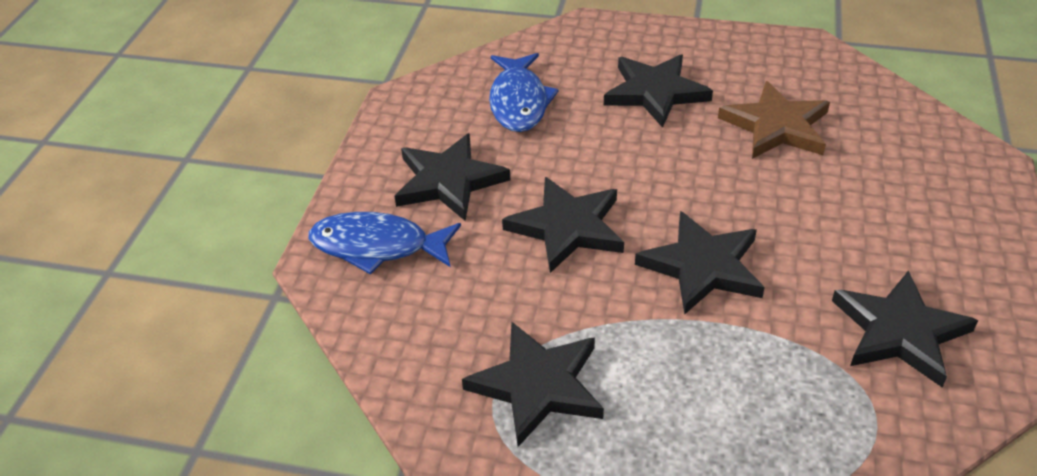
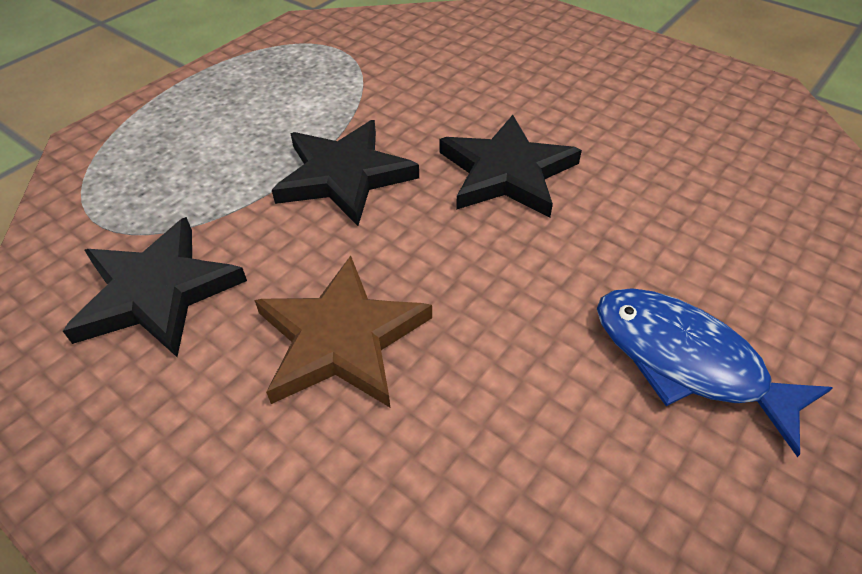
black star: [395,133,510,221] [462,322,604,447] [502,177,624,273] [604,54,713,128] [635,211,765,314] [832,270,978,387] = 6 -> [63,217,247,357] [272,120,419,226] [439,115,582,218] = 3
blue fish: [309,212,461,275] [489,53,559,132] = 2 -> [597,288,833,457] = 1

